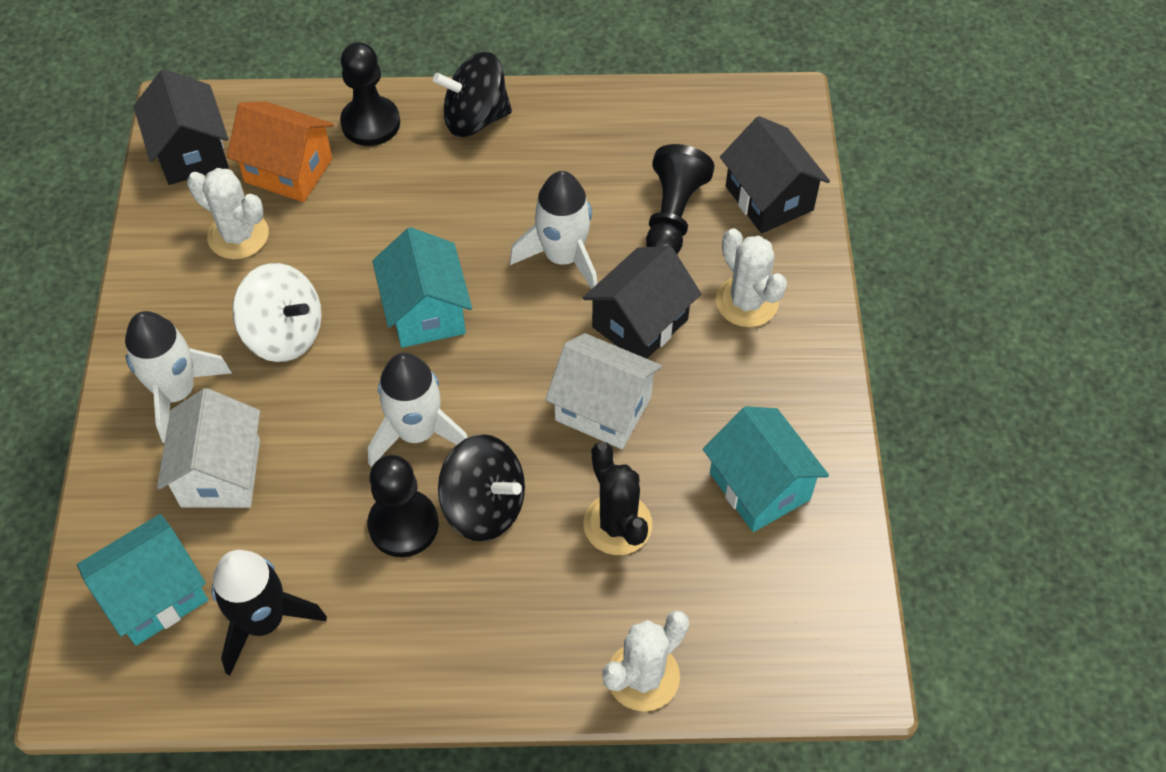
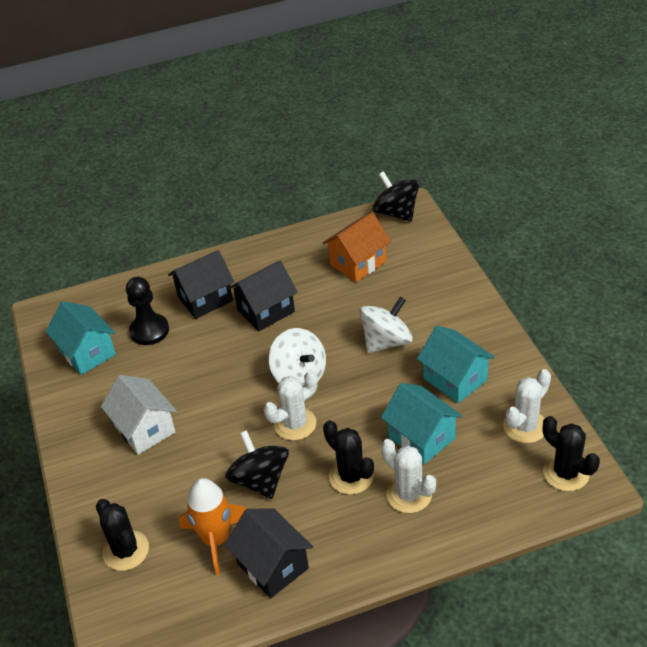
black cactus: [583,442,652,555] = 1 -> [96,499,149,571] [323,420,374,495] [543,416,600,491] = 3
black pawn: [340,42,400,146] [367,455,439,557] [646,144,714,254] = 3 -> [126,277,169,345] = 1
black rocket: [212,550,327,676] = 1 -> none = 0
orange rocket: none = 0 -> [179,478,246,575] = 1
white house: [157,388,260,508] [545,333,662,449] = 2 -> [101,375,177,455] = 1
white rocket: [125,311,232,443] [368,353,468,467] [510,171,597,289] = 3 -> none = 0
white spinning top: [232,263,322,362] = 1 -> [269,328,326,387] [359,297,413,353] = 2

